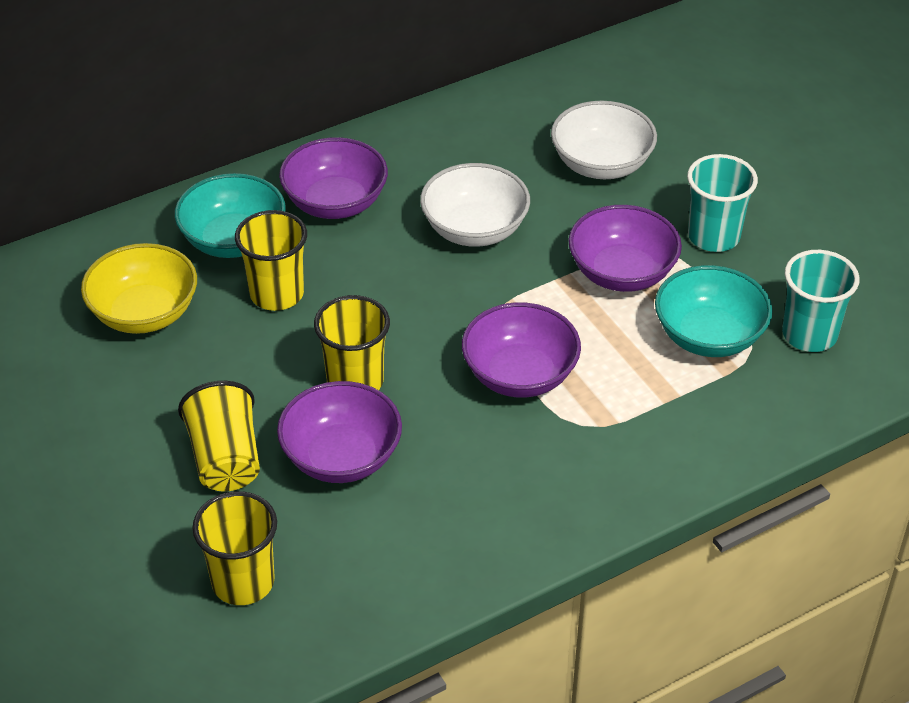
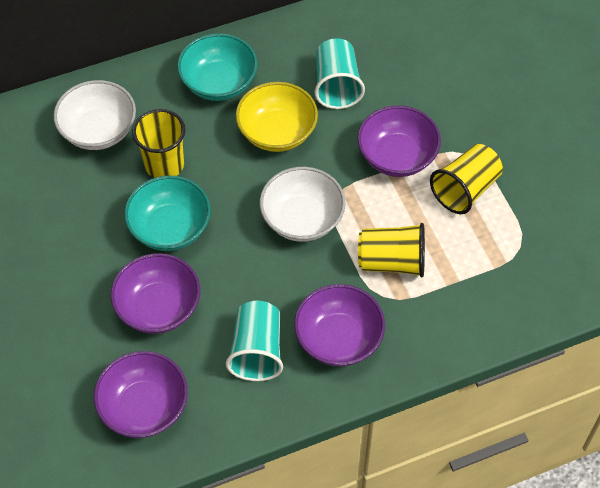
yellow cup: [178,381,260,492] [192,491,277,605] [235,210,307,311] [314,295,390,390] = 4 -> [132,109,185,178] [358,223,425,277] [430,144,503,214] = 3

